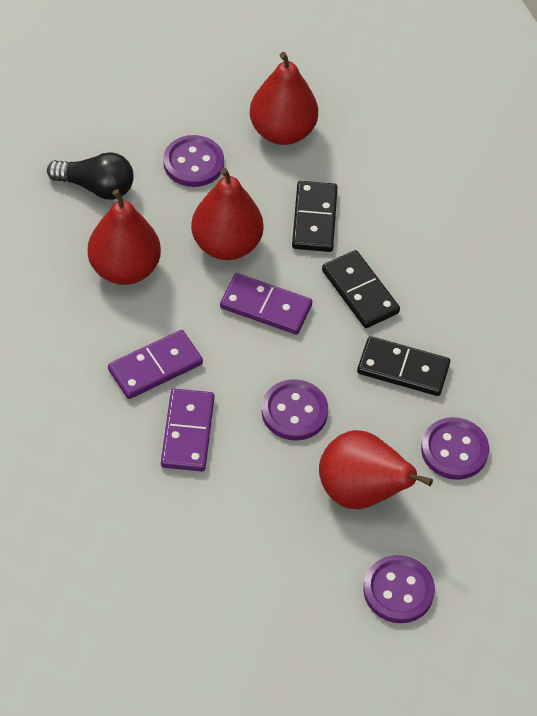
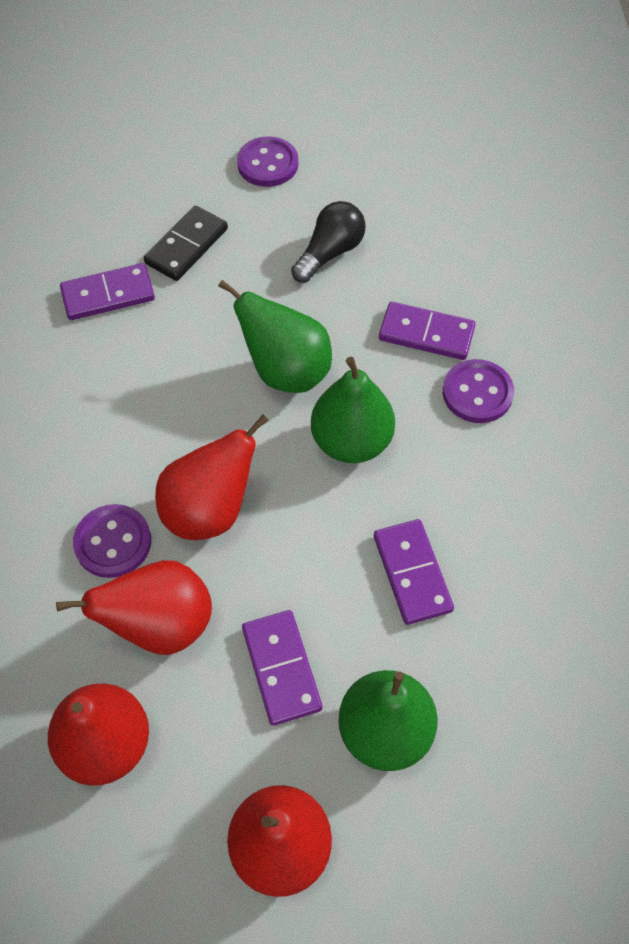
black domino: [292,181,338,252] [322,250,400,328] [357,336,450,396] = 3 -> [144,206,228,281] = 1
green pear: none = 0 -> [218,280,332,393] [311,357,395,463] [338,670,438,771] = 3
purple button: [163,135,224,187] [262,379,328,440] [363,555,435,623] [421,417,489,480] = 4 -> [73,504,151,578] [237,136,298,187] [443,359,514,423] = 3
purple domino: [108,330,203,399] [161,388,215,472] [220,273,312,335] = 3 -> [60,263,155,320] [242,610,322,726] [374,519,454,625] [379,302,476,360] = 4

